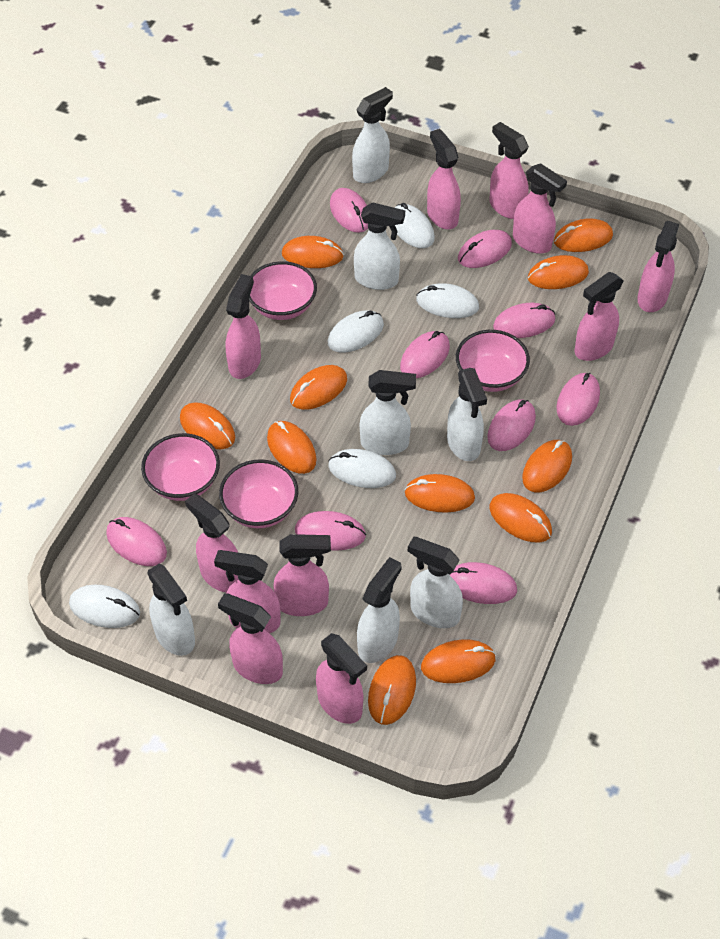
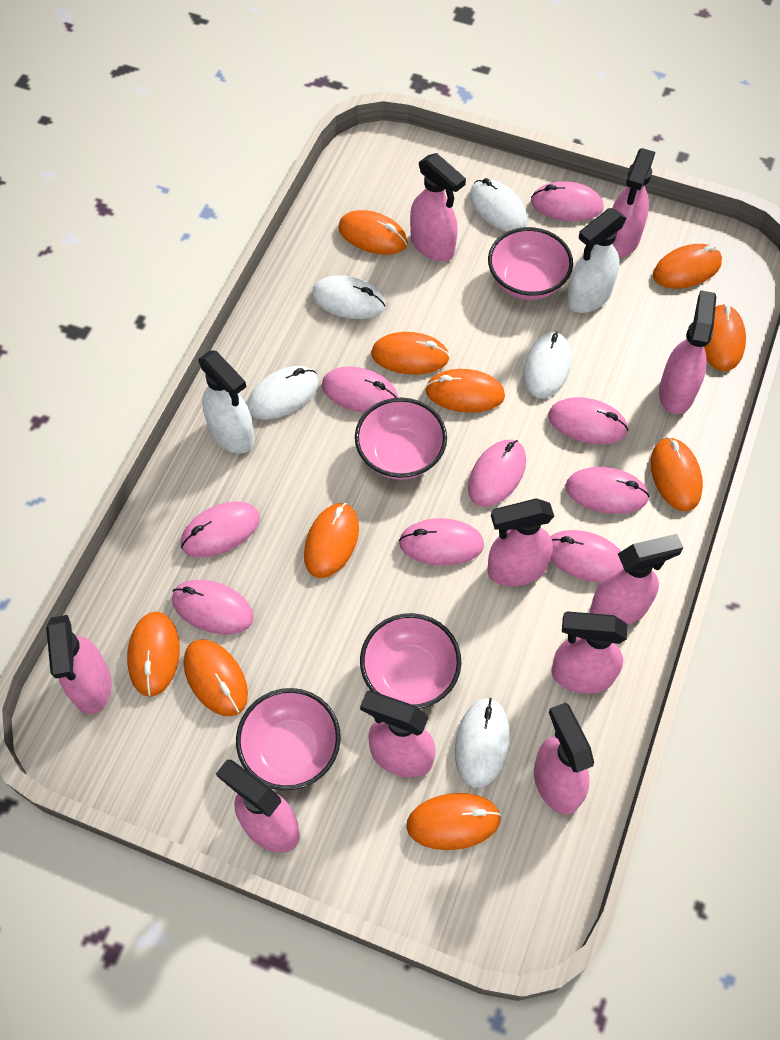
orange mouse: [180,402,235,449] [267,421,316,474] [282,236,344,268] [290,365,347,410] [368,655,416,725] [404,474,475,513] [421,639,496,683] [490,493,552,543] [522,440,572,492] [528,255,589,289] [554,218,613,252] = 11 -> [127,611,180,697] [184,639,248,716] [304,503,359,578] [338,210,408,255] [371,332,450,375] [406,793,501,850] [425,369,505,413] [651,437,703,511] [653,244,722,289] [704,304,746,371] = 10
pink spray bottle: [185,493,238,592] [214,550,281,633] [218,593,283,684] [226,274,261,379] [273,534,331,616] [316,633,367,724] [427,129,461,229] [489,122,529,219] [513,163,567,254] [575,272,624,361] [637,221,679,312] = 11 -> [46,615,112,714] [216,760,300,853] [360,690,436,777] [410,153,466,261] [487,498,554,586] [534,702,594,815] [551,611,627,694] [590,534,683,625] [612,148,655,258] [659,290,716,414] = 10
white spray bottle: [147,564,195,656] [352,87,393,183] [354,202,405,290] [357,557,402,663] [360,370,416,455] [408,537,463,628] [447,368,487,461] = 7 -> [199,350,255,453] [567,208,627,313] = 2

